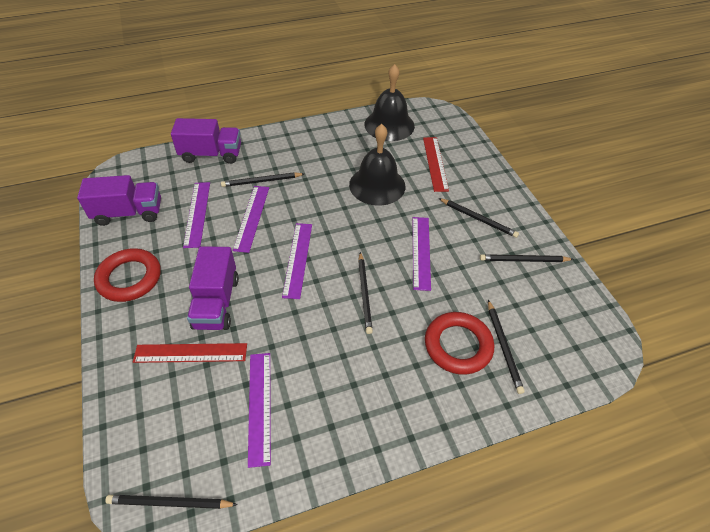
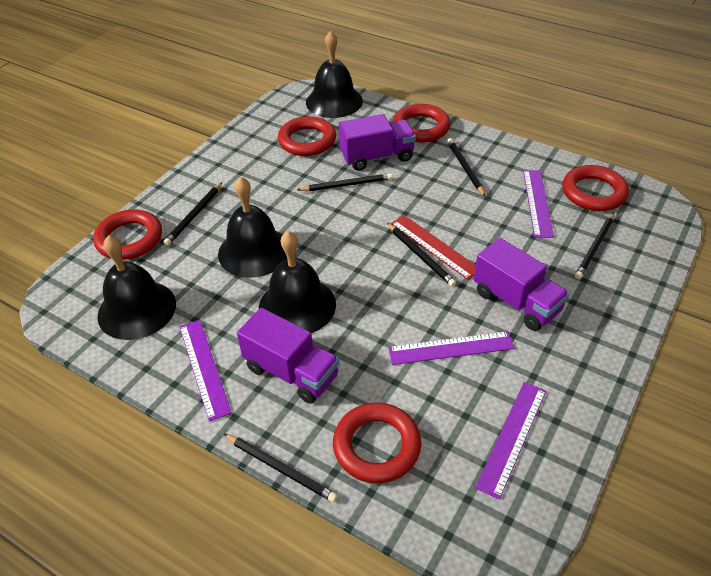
black bell: [349,124,405,206] [364,64,415,141] = 2 -> [97,235,176,340] [218,177,287,278] [259,231,336,333] [306,31,363,118] = 4
purple ruler: [183,182,210,248] [233,186,269,253] [248,353,271,468] [282,223,312,299] [413,217,431,291] = 5 -> [179,320,232,421] [388,331,514,365] [475,382,546,500] [523,170,554,238] = 4
red ring: [94,248,161,302] [425,312,494,375] = 2 -> [93,209,162,260] [278,116,336,156] [333,403,421,483] [393,104,450,142] [562,165,629,211] = 5
red ruler: [133,343,247,363] [423,137,449,192] = 2 -> [391,215,476,280] = 1

